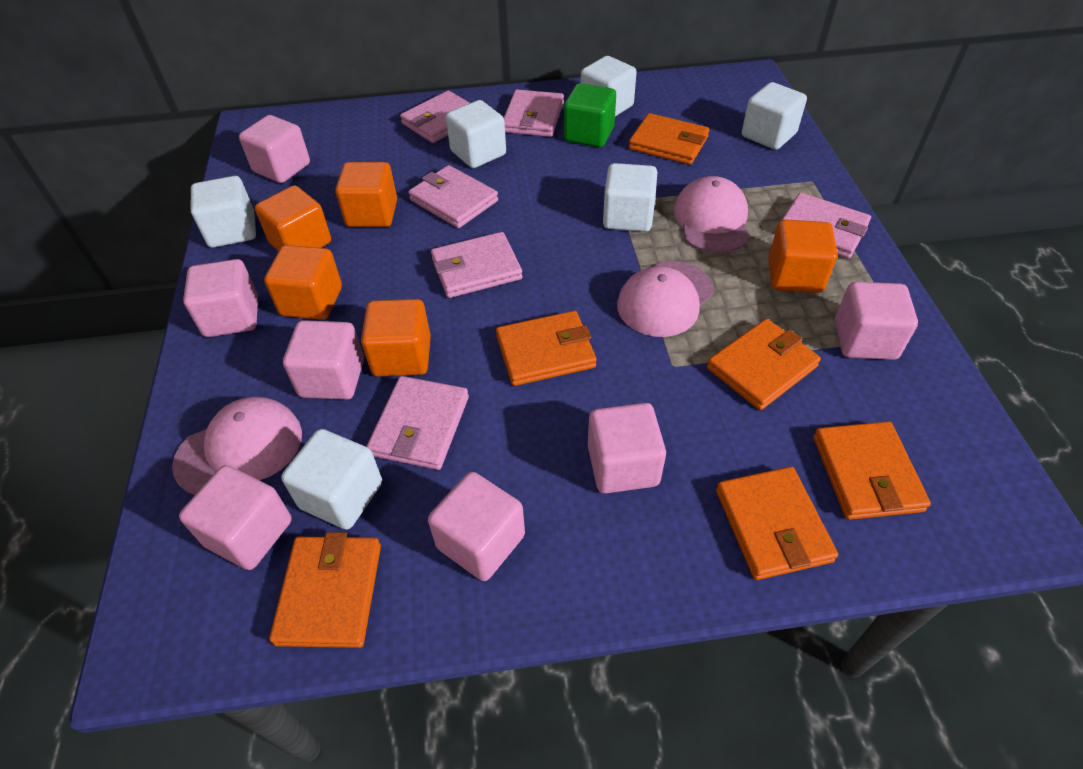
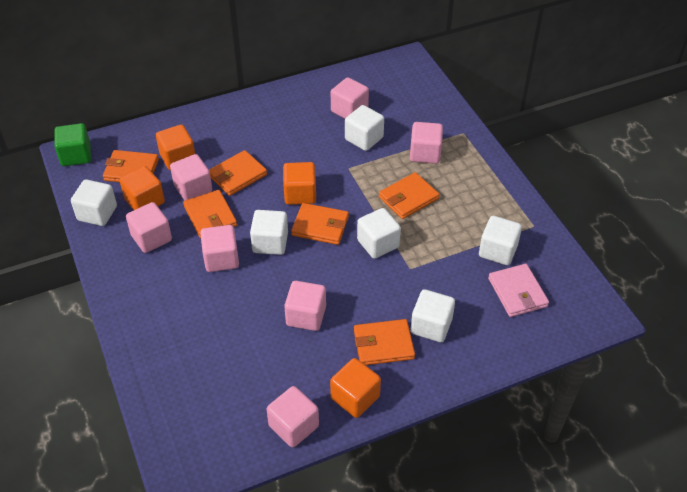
orange cube: [255,185,331,251] [264,245,342,320] [335,162,397,227] [361,299,431,377] [768,219,838,293] = 5 -> [120,166,165,210] [156,125,195,170] [283,162,316,205] [330,358,381,418] = 4
pink cap: [172,397,302,495] [617,261,714,337] [674,176,749,253] = 3 -> none = 0
pink wallet: [366,376,469,470] [400,90,469,143] [408,165,498,228] [431,232,523,298] [504,89,564,137] [782,193,871,259] = 6 -> [488,264,549,317] = 1

